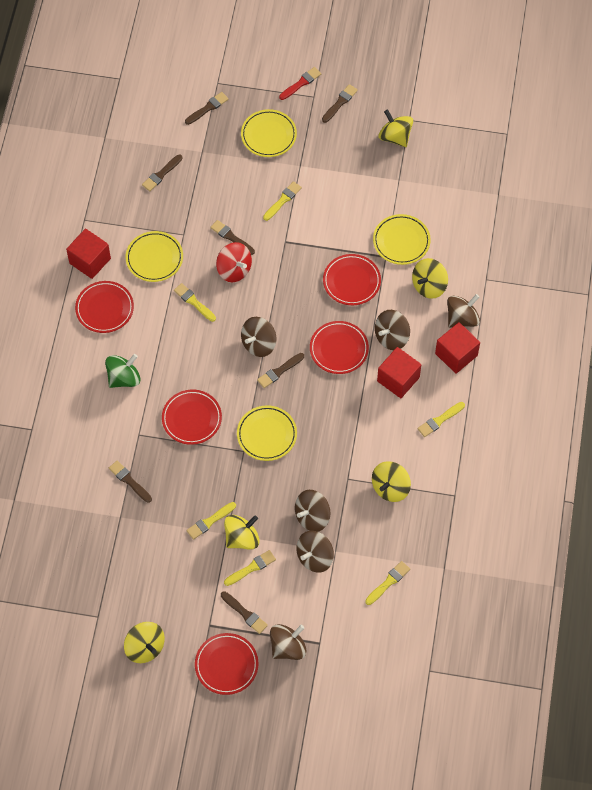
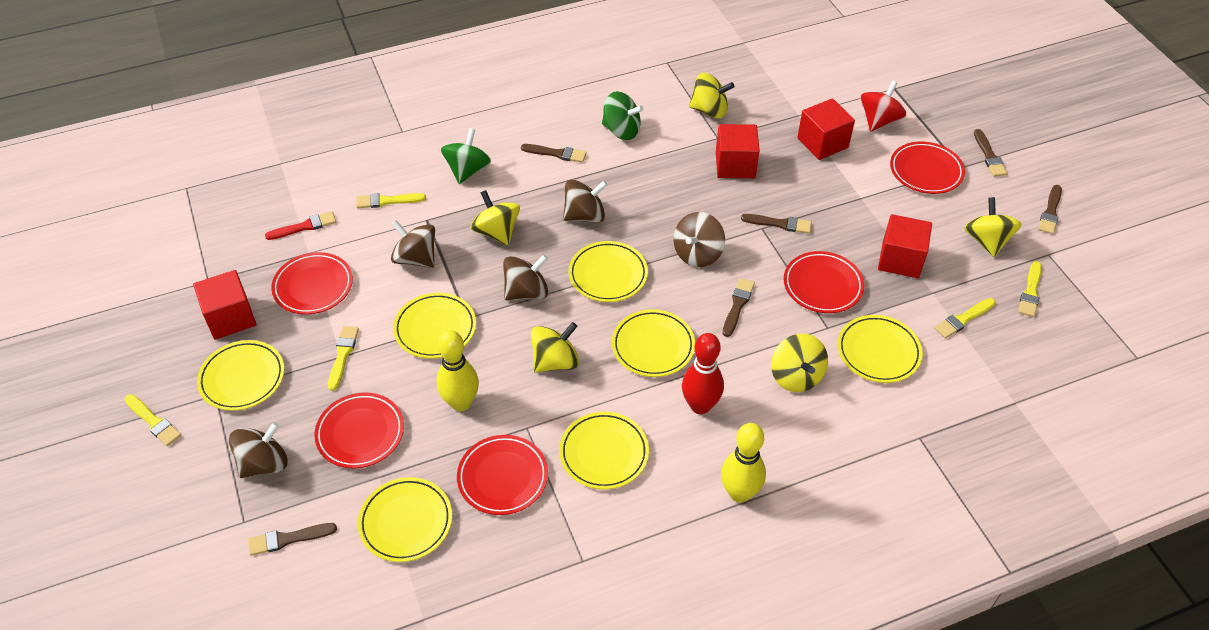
brown brush: [109,461,152,503] [142,154,183,191] [185,92,229,125] [210,220,255,255] [221,591,268,634] [257,353,304,388] [322,84,358,123] = 7 -> [248,523,337,556] [521,144,587,163] [723,278,755,337] [741,214,812,234] [974,129,1008,177] [1038,185,1062,234] = 6
brown spinning top: [241,317,276,357] [270,624,307,660] [295,490,330,532] [296,531,334,573] [375,310,410,350] [447,294,480,328] = 6 -> [229,422,288,478] [391,220,435,268] [503,254,548,300] [563,180,608,223] [673,212,725,267] = 5
green spinning top: [105,354,140,388] = 1 -> [441,128,491,184] [602,91,644,140] = 2
red bowling pin: none = 0 -> [682,333,724,414] = 1
red cube: [66,228,111,279] [377,347,421,398] [435,322,480,374] = 3 -> [193,270,256,340] [716,124,760,178] [797,98,855,160] [878,214,932,278] = 4
yellow bowling pin: none = 0 -> [436,330,479,411] [721,423,766,503] = 2
yellow brush: [174,283,216,322] [186,502,236,540] [224,550,276,586] [263,181,302,221] [365,561,410,605] [417,402,465,437] = 6 -> [124,394,181,446] [328,326,359,391] [356,193,426,208] [934,298,996,338] [1018,261,1042,317] = 5
yellow plate: [126,231,183,282] [237,405,297,461] [241,109,297,157] [373,214,431,265] = 4 -> [197,340,284,411] [358,477,452,562] [393,293,476,359] [559,412,649,490] [569,241,648,302] [612,309,695,377] [837,315,923,383] = 7

